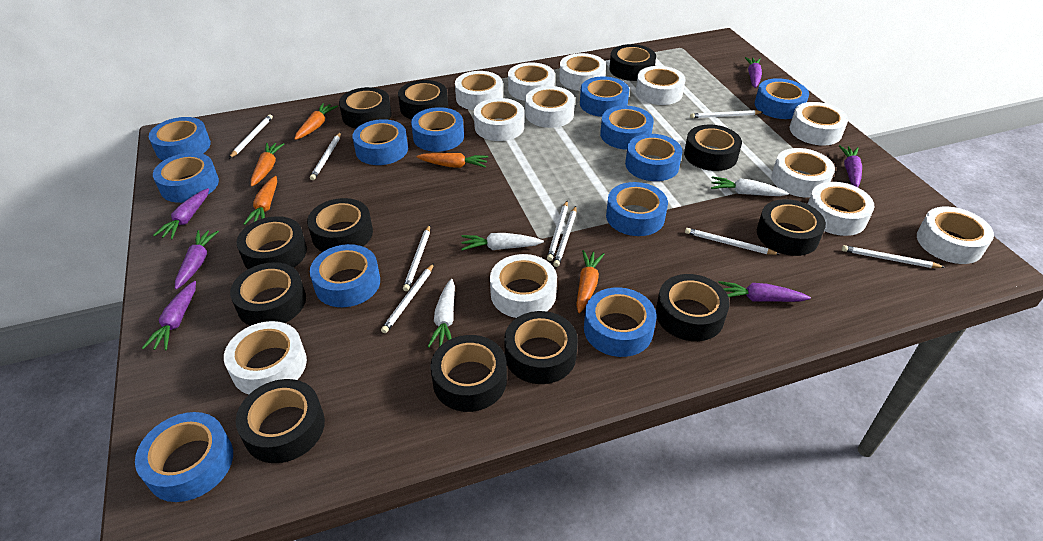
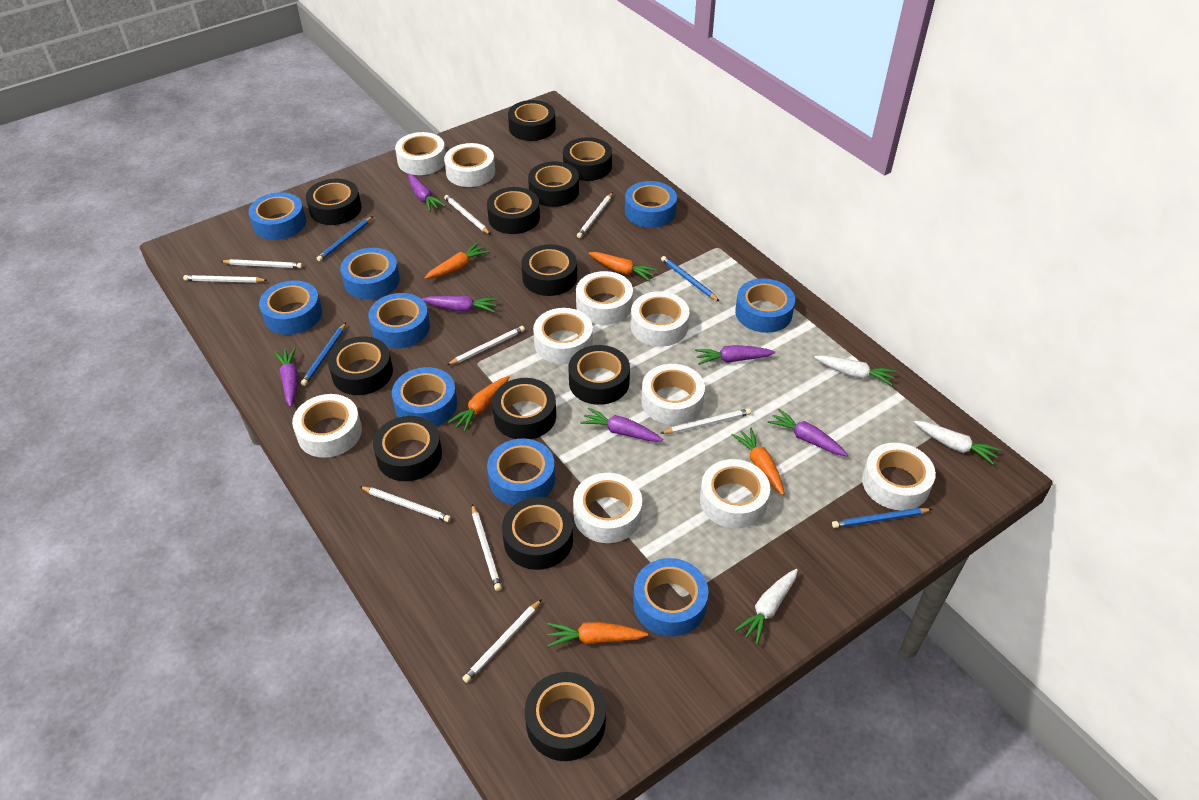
blue pencil: none = 0 -> [301,323,346,386] [317,216,373,262] [661,256,720,302] [832,508,932,528] = 4
blue tape: [135,412,233,502] [149,117,211,161] [153,152,219,203] [310,244,380,307] [352,119,408,165] [411,107,464,152] [580,76,629,117] [584,287,657,357] [600,106,654,150] [606,182,668,236] [625,134,682,181] [755,78,809,119] = 12 -> [248,192,306,240] [259,280,322,335] [340,248,400,299] [368,293,430,348] [392,367,457,427] [487,439,555,505] [625,181,677,228] [633,558,708,636] [735,278,795,333] = 9
white tape: [224,321,307,394] [455,71,503,110] [474,98,524,141] [490,254,557,318] [508,62,555,101] [525,86,575,128] [559,53,606,91] [636,66,686,105] [771,148,835,198] [790,102,848,145] [808,182,874,236] [917,207,994,264] = 12 -> [292,394,362,458] [395,132,446,175] [444,143,495,187] [533,308,593,364] [573,473,642,543] [576,271,633,325] [631,291,689,347] [642,364,705,425] [700,459,770,528] [862,443,936,510] = 10

